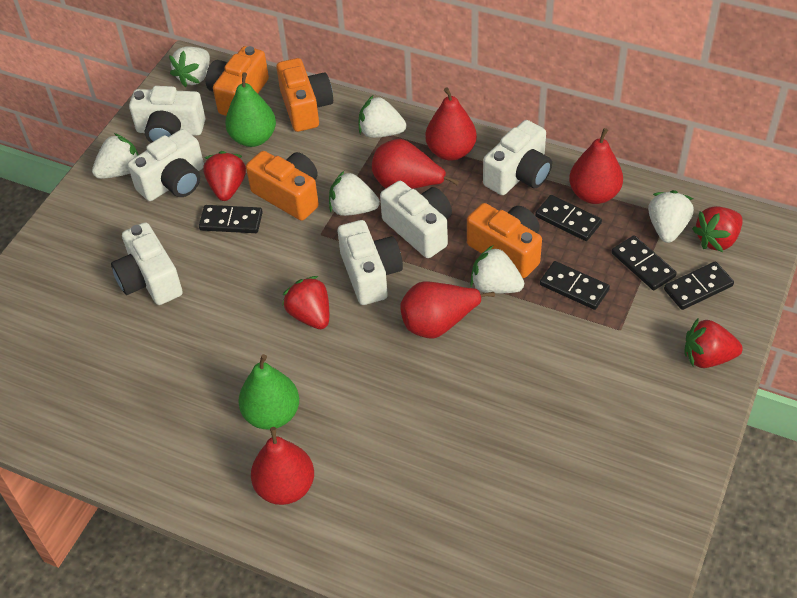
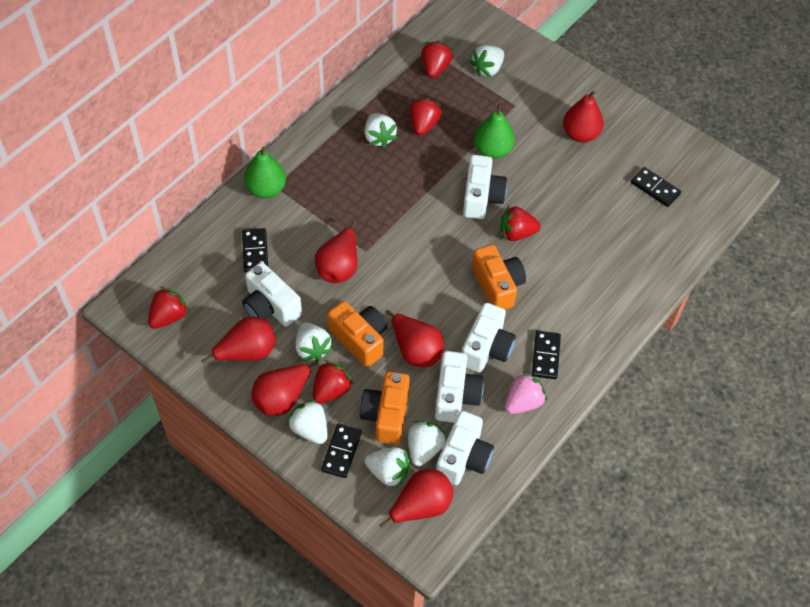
black domino: [199,205,263,233] [535,195,602,241] [540,261,610,310] [612,235,677,290] [664,261,734,310] = 5 -> [242,228,268,272] [321,423,362,478] [532,331,561,379] [631,167,681,207] = 4
orange camera: [206,46,269,116] [246,151,319,221] [276,58,333,132] [467,203,542,278] = 4 -> [327,301,387,367] [360,372,410,445] [472,244,526,310] = 3
pink strawberry: none = 0 -> [505,372,547,414] = 1
red pear: [251,427,314,505] [372,139,459,189] [400,281,495,339] [425,88,477,161] [569,128,623,204] = 5 -> [201,316,276,364] [251,360,319,416] [315,222,358,283] [379,469,454,529] [386,310,444,367] [563,90,604,142] = 6
red strawberry: [203,151,246,201] [282,276,329,329] [685,318,743,368] [692,206,743,252] = 4 -> [148,287,189,329] [312,360,354,404] [409,97,442,136] [421,41,453,78] [500,206,541,241] = 5
white camera: [111,222,183,305] [128,129,204,201] [129,86,206,143] [338,220,403,305] [380,181,452,258] [483,120,552,195] = 6 -> [242,262,302,327] [435,351,484,423] [436,411,494,485] [462,303,516,373] [463,155,507,219] = 5

